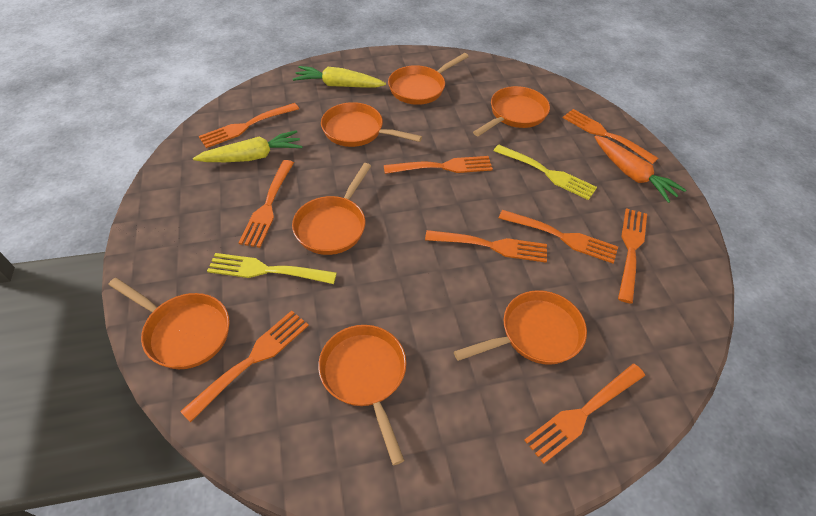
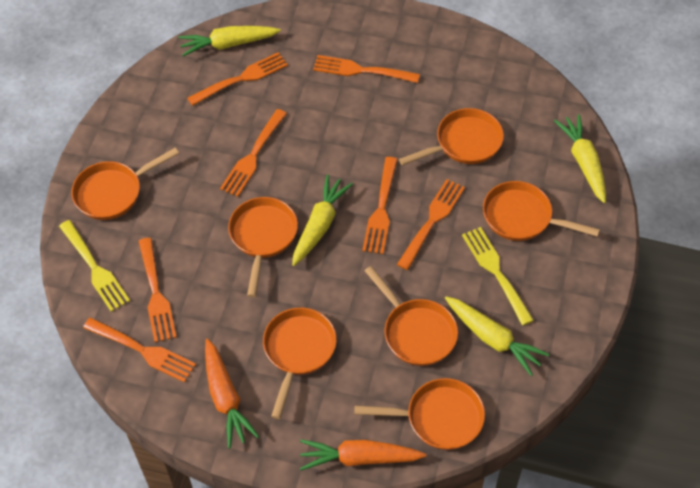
orange carrot: [594,135,686,203] = 1 -> [205,338,259,448] [300,439,426,470] = 2
orange fork: [180,311,309,422] [199,103,299,148] [239,160,294,248] [384,156,493,174] [425,230,547,262] [499,210,618,263] [524,364,645,464] [563,109,658,164] [618,208,647,304] = 9 -> [83,317,196,383] [139,238,177,342] [187,52,288,106] [220,109,287,197] [313,55,420,83] [362,157,398,254] [397,179,465,270] = 7
yellow carrot: [193,130,302,162] [293,66,386,88] = 2 -> [179,26,281,56] [292,174,353,266] [445,296,549,376] [554,114,606,203] = 4

